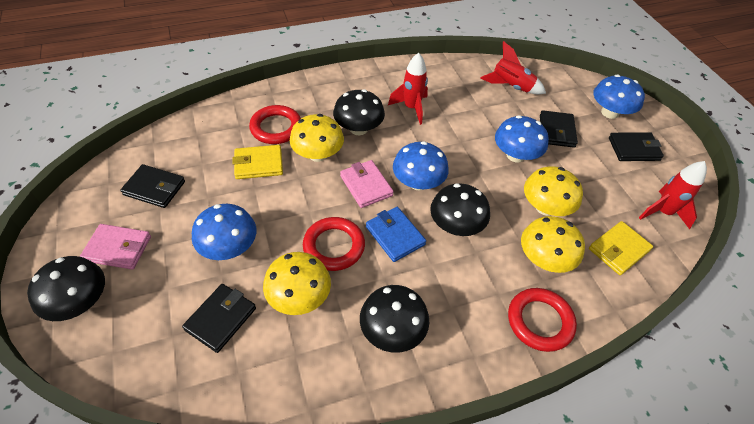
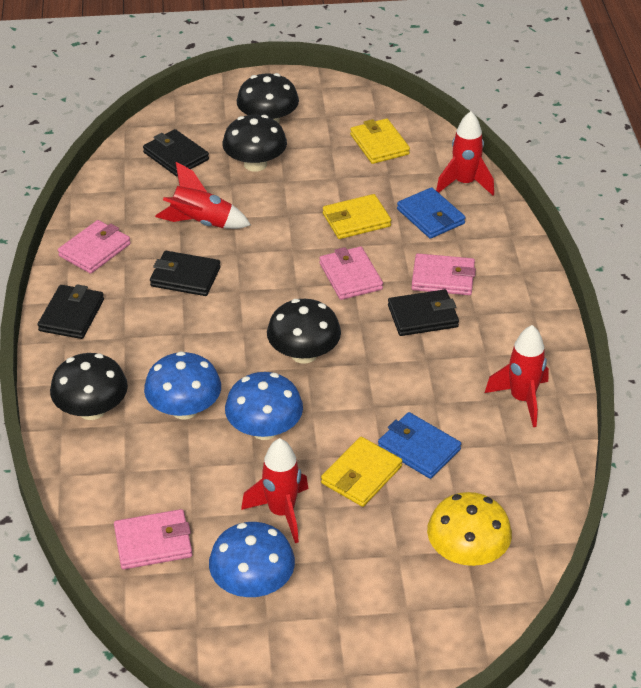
blue mushroom: [192,204,256,260] [393,141,449,190] [495,115,549,162] [593,75,645,119] = 4 -> [144,351,221,420] [209,522,295,597] [225,372,303,440] = 3
blue wallet: [366,207,426,262] = 1 -> [378,412,461,479] [397,187,466,239] = 2
pink wallet: [80,224,151,270] [340,160,394,208] = 2 -> [58,220,131,274] [114,509,192,569] [320,246,383,300] [411,253,476,295] = 4
red ring: [249,105,301,144] [303,217,365,271] [508,288,577,352] = 3 -> none = 0
red rocket: [388,53,428,125] [480,41,546,95] [639,161,707,229] = 3 -> [155,162,251,229] [241,438,308,543] [436,111,494,195] [485,325,549,427] = 4
yellow mushroom: [263,252,331,315] [290,114,344,162] [521,216,585,273] [524,166,583,216] = 4 -> [427,492,512,566] = 1
yellow wallet: [232,145,283,179] [589,221,653,275] = 2 -> [321,437,402,507] [323,194,391,239] [350,118,410,164] = 3

